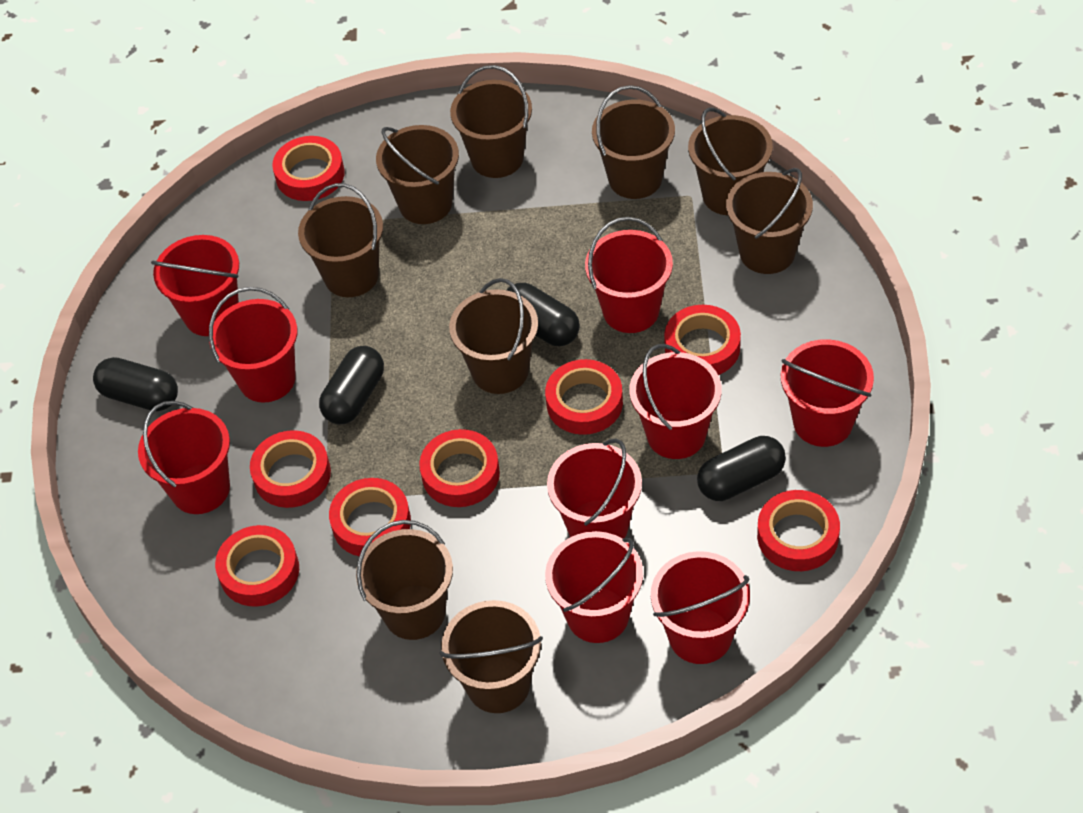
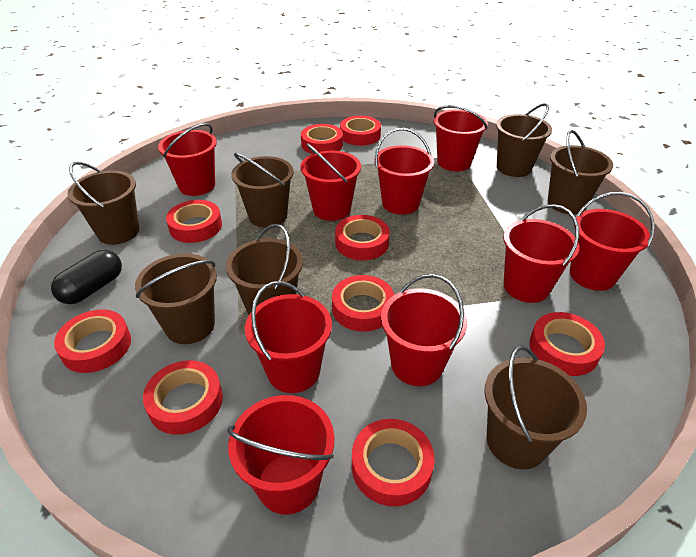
black capsule: [93,357,178,411] [319,346,384,425] [507,283,580,346] [697,436,786,501] = 4 -> [51,250,122,304] = 1
brown bucket: [298,183,383,297] [356,520,453,640] [376,125,459,224] [440,600,543,713] [449,278,538,394] [450,65,532,178] [592,85,675,199] [688,108,773,215] [726,168,813,274] = 9 -> [68,162,139,245] [135,253,217,344] [226,224,303,315] [231,153,294,228] [484,346,587,469] [496,103,552,177] [548,130,613,214] = 7
red tape: [215,525,299,607] [250,430,331,508] [272,136,345,201] [329,478,411,556] [419,429,500,507] [545,359,623,435] [664,305,741,375] [757,490,840,571] = 8 -> [54,309,131,373] [143,360,223,435] [166,200,222,243] [301,124,343,154] [332,275,394,332] [335,215,390,261] [340,116,381,146] [352,419,435,506] [529,312,605,376] = 9

